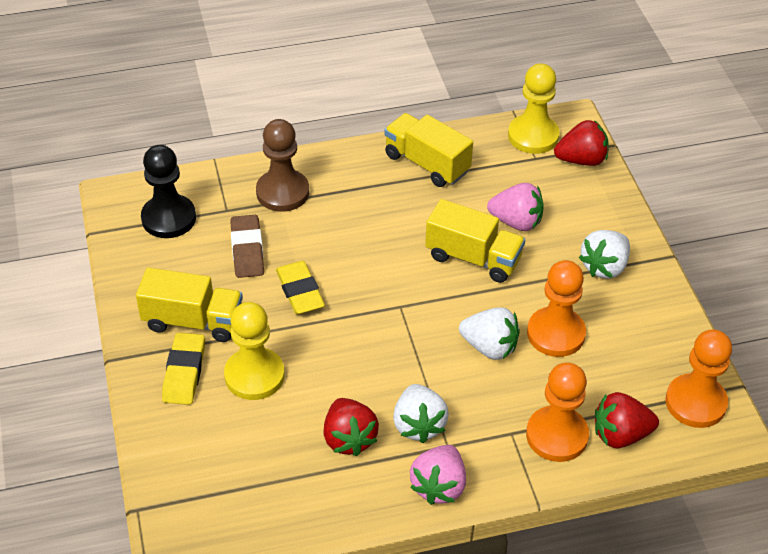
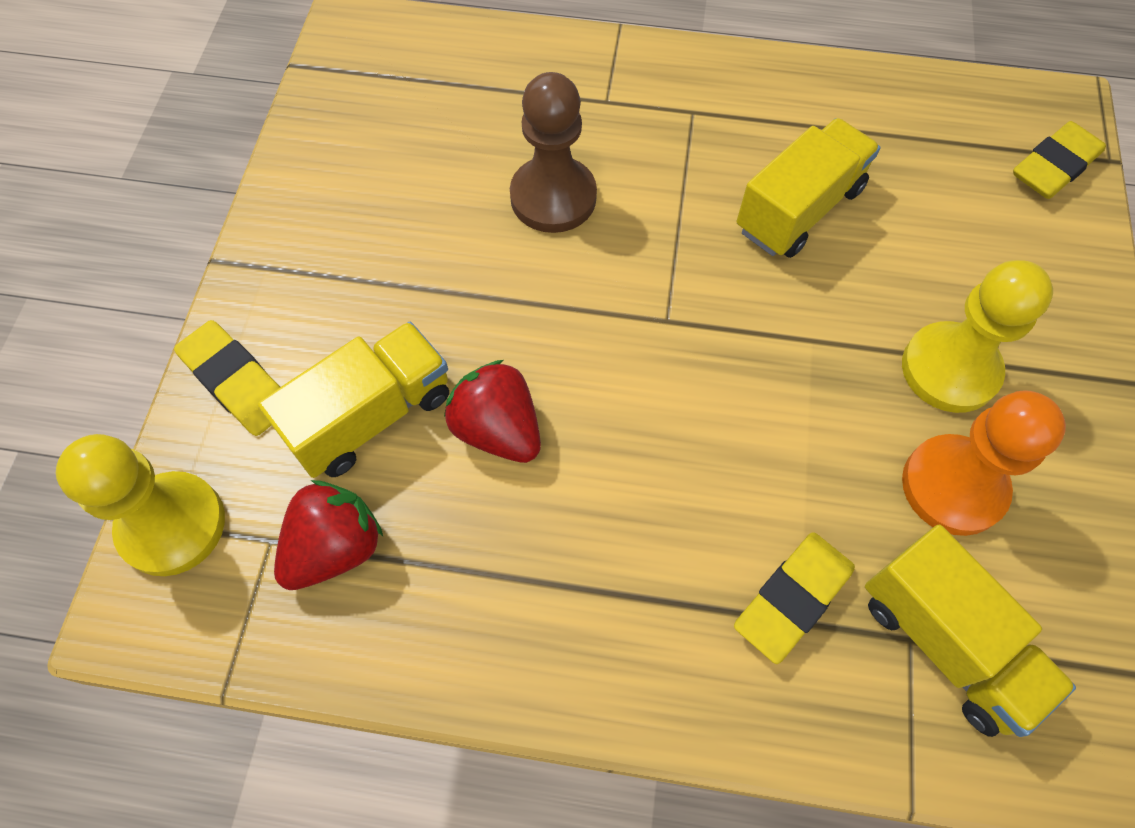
black pawn: [141,145,196,238] = 1 -> none = 0
brown eraser: [230,215,264,278] = 1 -> none = 0
orange pawn: [526,363,589,462] [527,260,586,357] [665,329,732,428] = 3 -> [902,390,1066,536] = 1
pink strawberry: [410,445,466,505] [487,183,544,231] = 2 -> none = 0
red strawberry: [324,398,379,457] [554,120,609,166] [595,392,659,448] = 3 -> [274,480,383,590] [444,360,541,463] = 2
white strawberry: [393,384,449,443] [459,307,520,360] [579,230,630,279] = 3 -> none = 0
yellow eraser: [162,333,205,405] [276,261,325,314] = 2 -> [174,320,280,436] [734,532,855,664] [1013,121,1106,199] = 3

